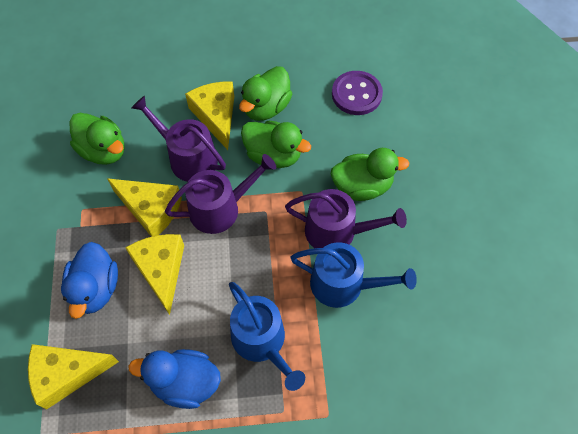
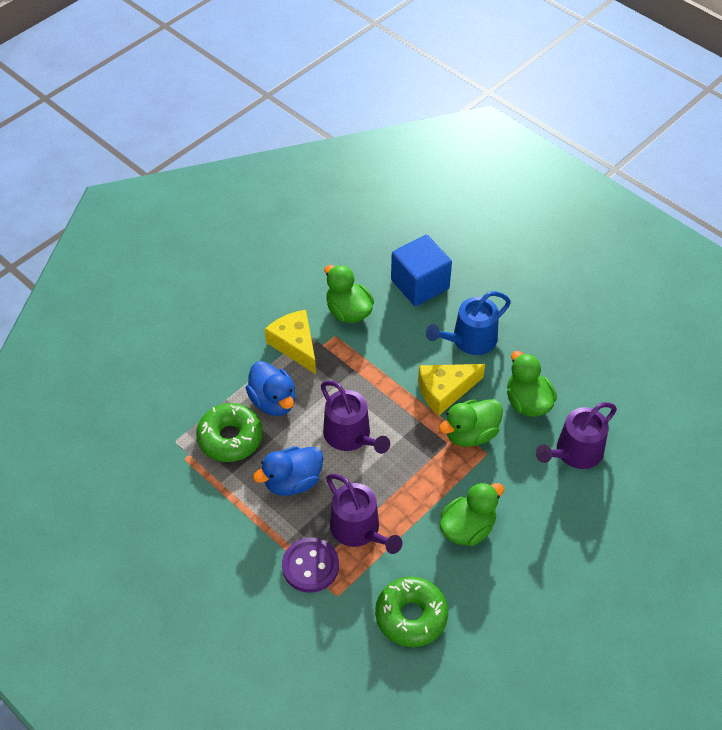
blue cube: none = 0 -> [391,235,452,306] = 1
blue watering can: [229,282,305,391] [290,242,417,308] = 2 -> [426,291,511,355] = 1
green donut: none = 0 -> [196,403,263,462] [375,577,448,647] = 2
yellow cheese: [28,344,119,409] [107,178,182,237] [125,234,184,315] [185,81,234,150] = 4 -> [265,310,316,374] [418,364,485,416] = 2

